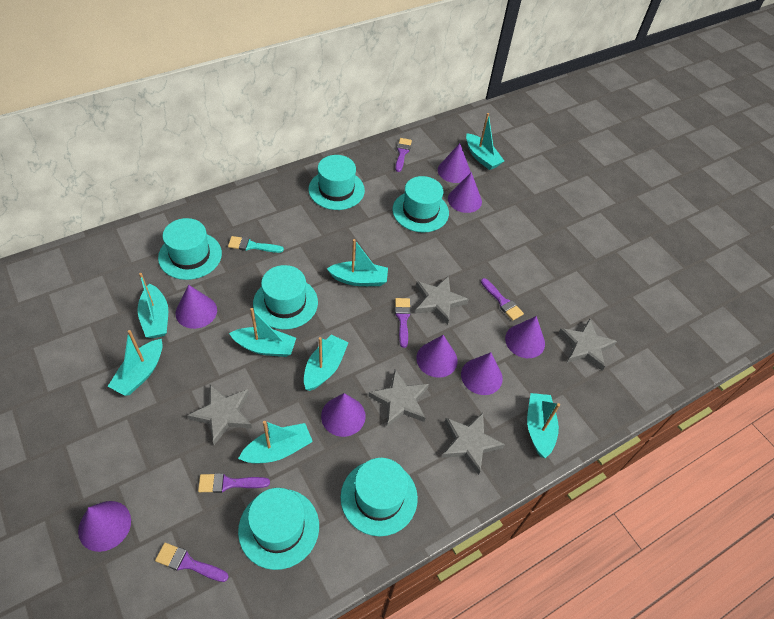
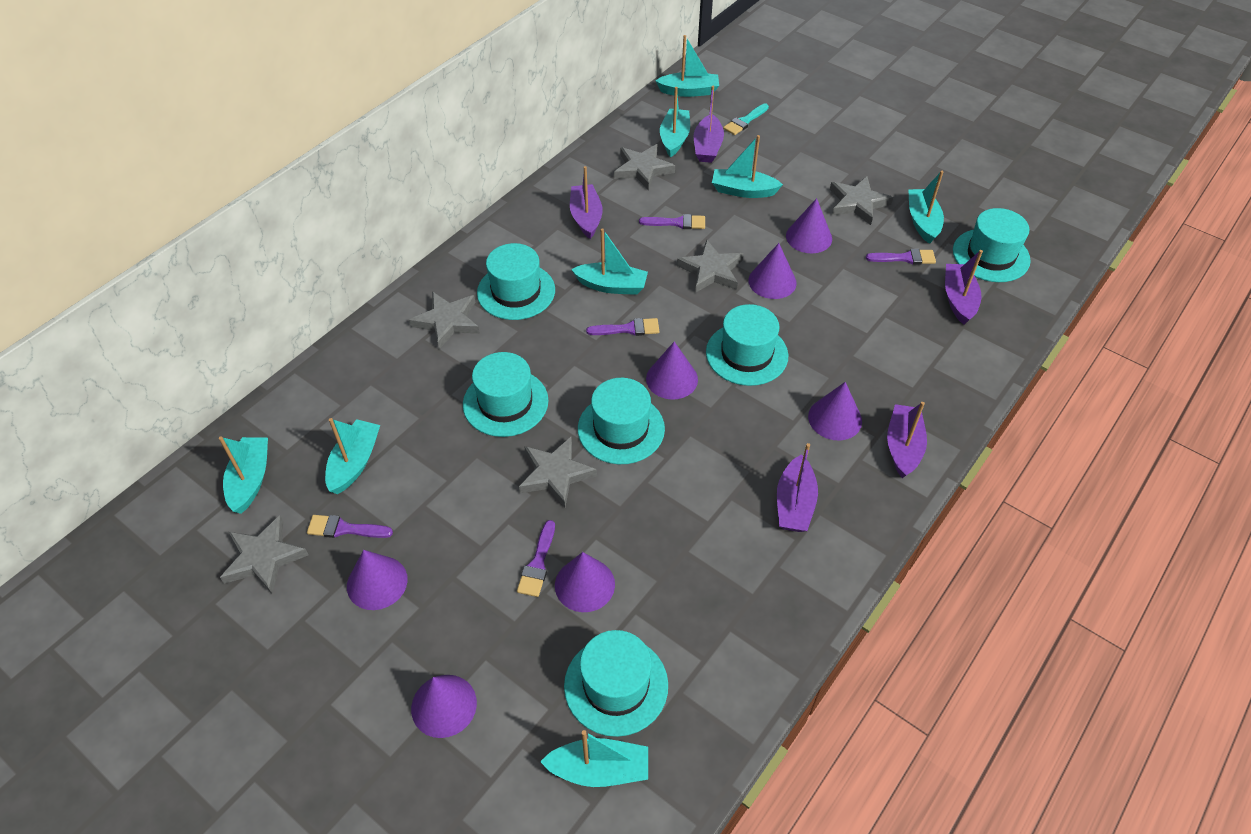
grey star: [187,384,252,445] [368,370,429,427] [415,276,469,325] [442,413,505,475] [559,319,617,371] = 5 -> [220,515,309,595] [409,291,480,349] [519,437,597,508] [614,144,675,191] [677,240,744,293] [830,177,893,225] = 6
purple boat: none = 0 -> [570,166,603,239] [694,86,724,163] [777,443,818,532] [887,402,927,478] [945,250,983,325] = 5
purple cone: [78,501,131,552] [175,285,217,329] [321,393,366,437] [416,335,458,378] [438,143,471,183] [448,172,482,213] [461,352,503,395] [505,316,545,358] = 8 -> [347,550,408,610] [411,675,477,738] [555,552,615,612] [646,341,698,400] [748,243,797,299] [786,198,832,253] [808,382,862,441] = 7

